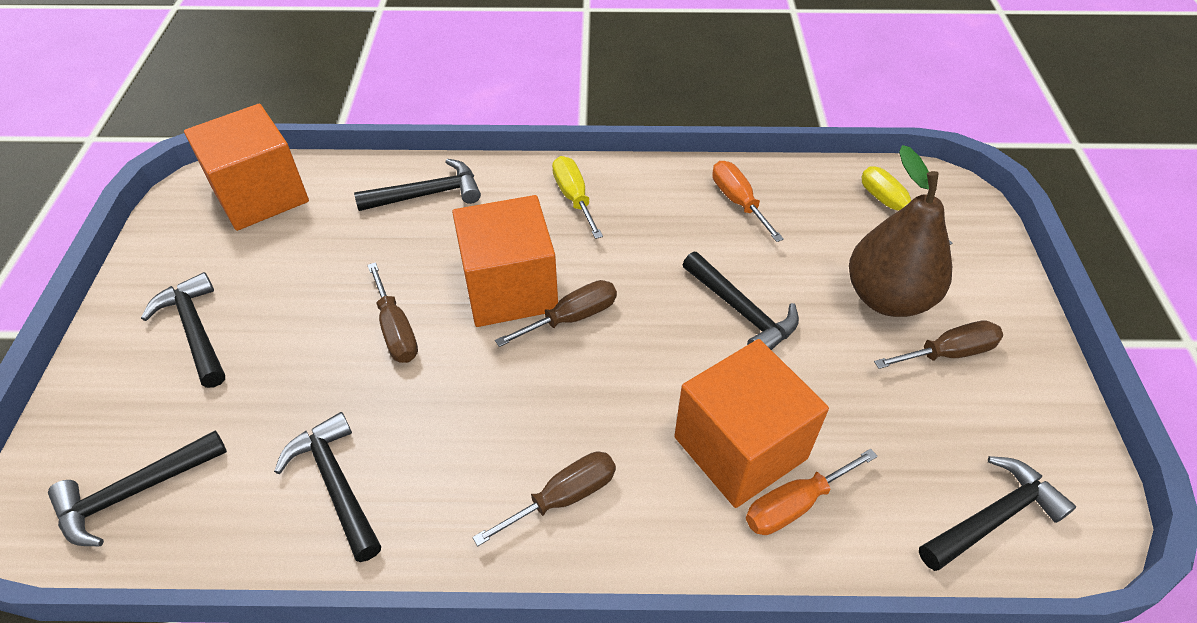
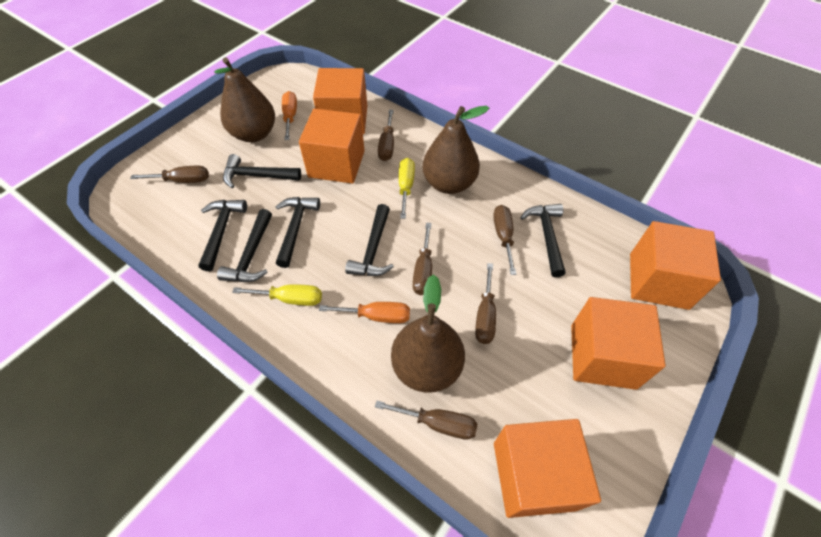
brown pear: [849,145,952,317] = 1 -> [214,57,275,142] [391,274,465,393] [423,106,489,194] = 3
brown screwdriver: [367,262,418,363] [472,452,616,546] [495,280,617,347] [874,320,1003,369] = 4 -> [130,166,209,183] [375,401,478,440] [378,110,394,161] [413,223,432,295] [475,263,496,344] [493,205,517,275] = 6
orange cube: [184,104,309,231] [452,195,558,327] [674,339,829,508] = 3 -> [299,108,365,184] [313,68,367,134] [494,419,601,518] [571,297,666,390] [630,221,721,310] = 5

